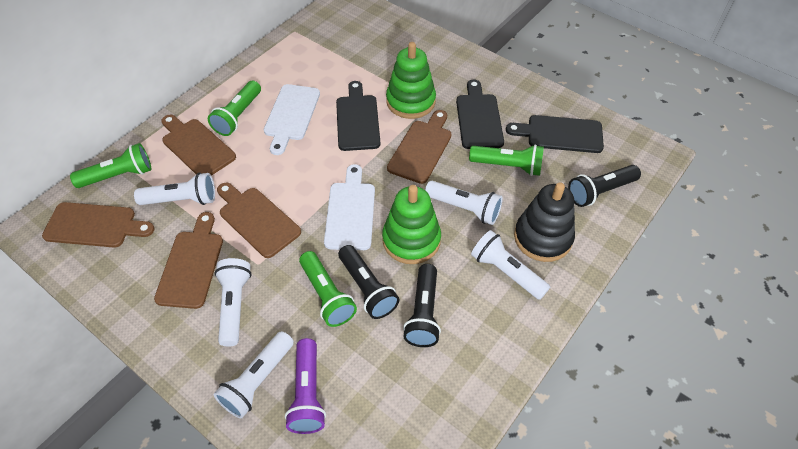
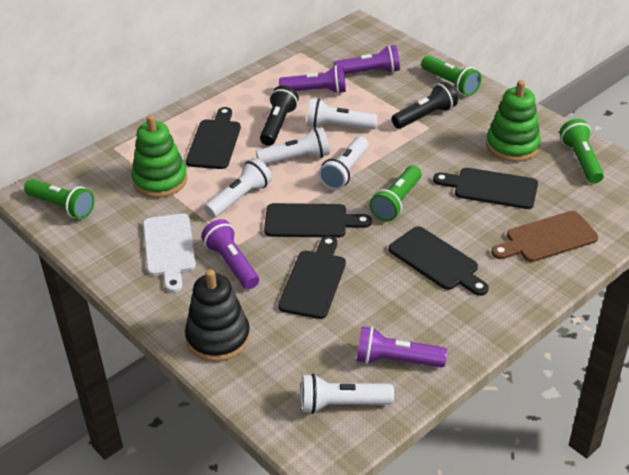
black cutting board: [336,81,380,151] [456,79,504,149] [506,115,604,153] = 3 -> [186,107,241,169] [264,203,372,238] [278,236,346,319] [389,226,489,296] [433,168,538,209] = 5
black flashlight: [338,245,399,319] [403,264,441,347] [568,165,641,207] = 3 -> [260,85,299,146] [392,82,458,129] = 2
brown cutting board: [42,202,155,248] [154,212,223,309] [161,115,236,176] [217,183,301,258] [387,110,452,184] = 5 -> [491,211,598,262] = 1
purple flashlight: [285,338,326,434] = 1 -> [201,219,259,289] [279,65,346,94] [334,45,400,74] [356,326,447,367] = 4
white cutting board: [264,84,320,155] [324,164,375,250] = 2 -> [143,213,196,292] = 1

